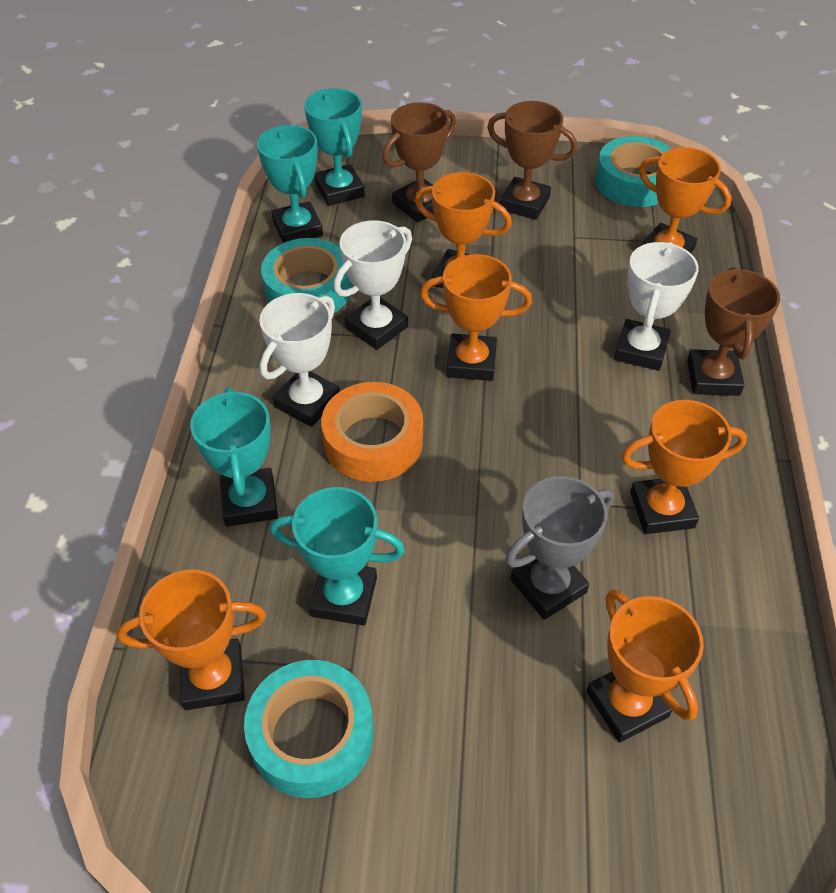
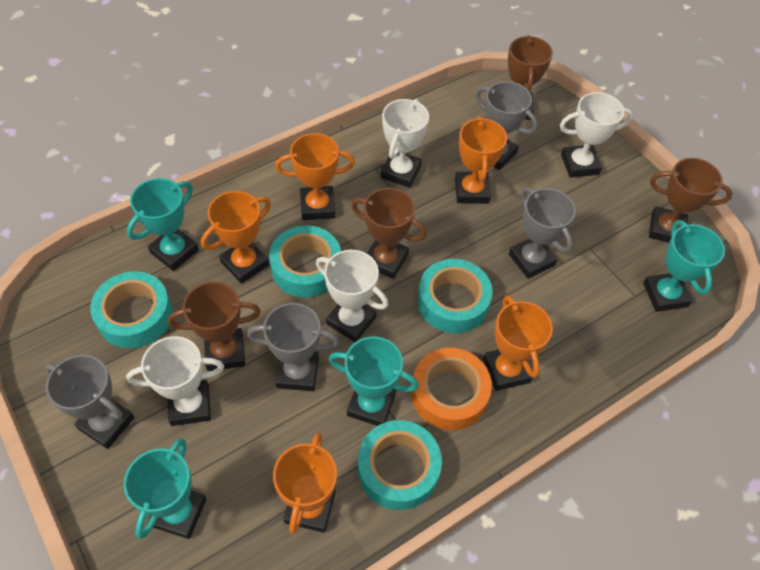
brown trophy: [382,102,456,223] [487,101,578,220] [687,267,780,396] = 3 -> [168,281,261,371] [351,188,427,279] [508,35,553,120] [649,158,732,243] = 4
grey trophy: [505,476,614,620] = 1 -> [45,355,135,449] [247,303,340,391] [475,81,538,170] [509,187,576,279] = 4
orange trophy: [117,570,266,710] [415,172,512,288] [420,254,532,381] [586,590,704,743] [622,400,747,534] [639,147,732,253] = 6 -> [201,191,271,284] [273,433,337,534] [275,133,355,220] [455,116,507,204] [484,295,553,391] = 5
turquoise tape: [244,660,374,798] [261,238,352,313] [595,136,672,207] = 3 -> [90,271,173,348] [269,225,341,298] [358,420,442,510] [418,259,493,333] = 4
white trophy: [260,293,340,427] [333,220,412,350] [614,242,699,371] = 3 -> [126,336,224,426] [316,250,388,342] [381,99,429,188] [560,92,633,178] = 4

